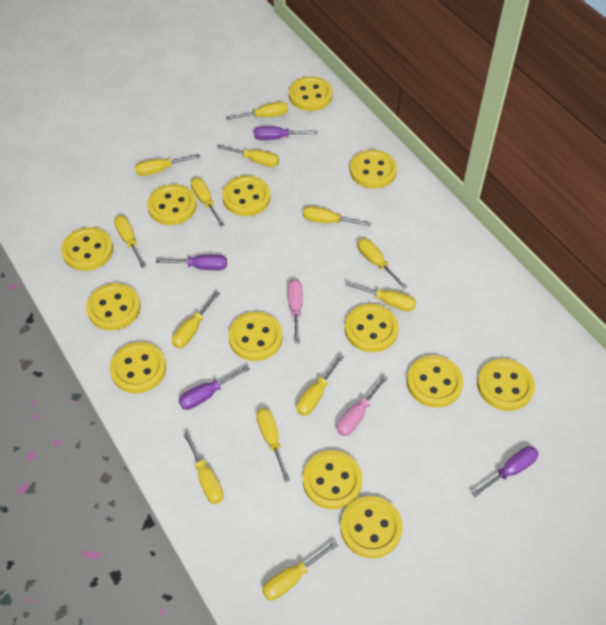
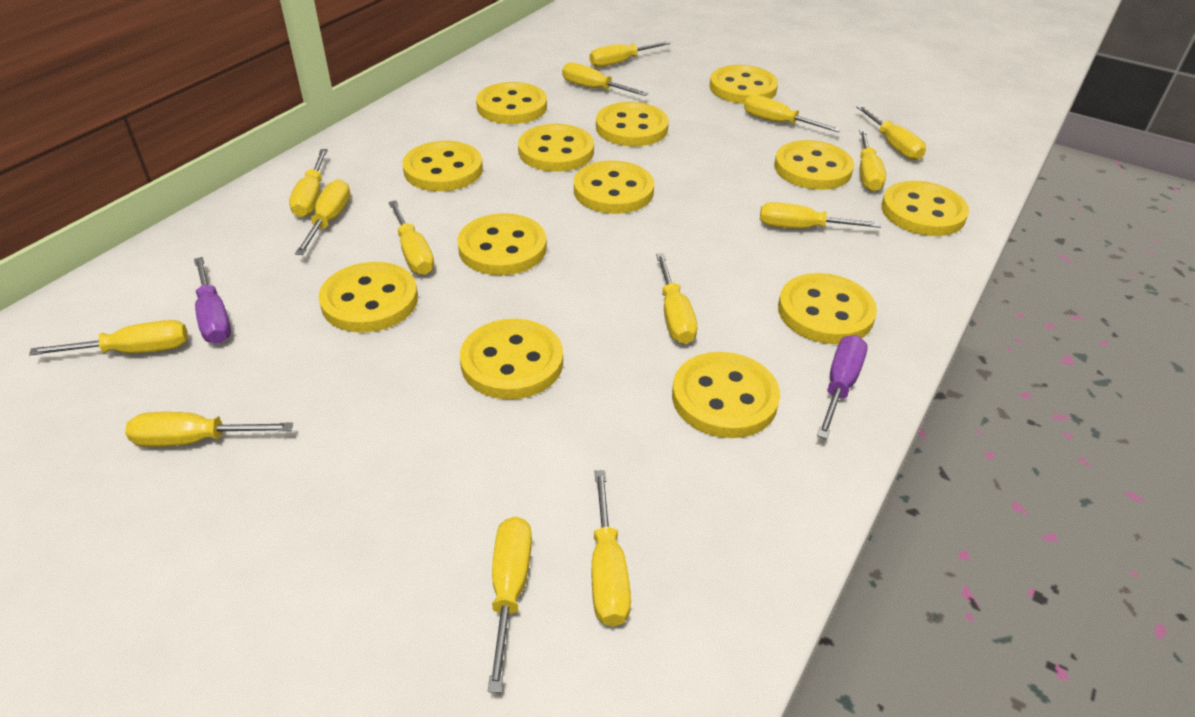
pink screwdriver: [288,279,303,343] [337,376,388,436] = 2 -> none = 0
purple screwdriver: [156,255,227,270] [179,366,250,410] [254,126,318,140] [471,446,539,497] = 4 -> [194,257,231,344] [817,335,868,439] = 2
yellow screwdriver: [114,215,146,268] [135,154,200,176] [172,291,220,348] [183,432,224,504] [191,177,225,226] [217,144,279,167] [226,102,288,120] [256,408,290,482] [262,541,338,600] [297,354,344,416] [303,206,371,226] [345,281,416,312] [358,238,407,289] = 13 -> [29,320,188,356] [125,412,293,447] [289,149,328,217] [295,179,351,255] [389,200,434,275] [488,516,532,693] [562,62,648,96] [589,41,670,67] [592,470,631,627] [656,253,697,344] [744,95,841,132] [760,202,881,228] [856,105,926,160] [859,129,886,192] = 14

